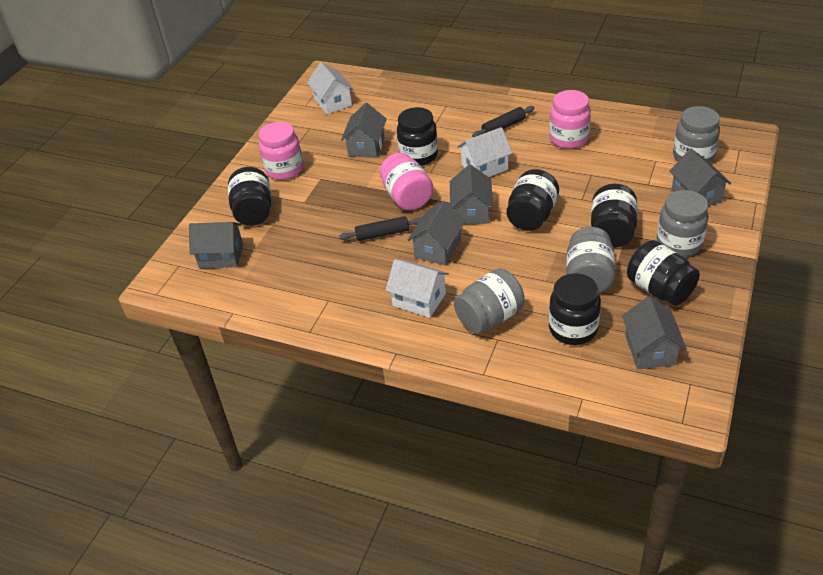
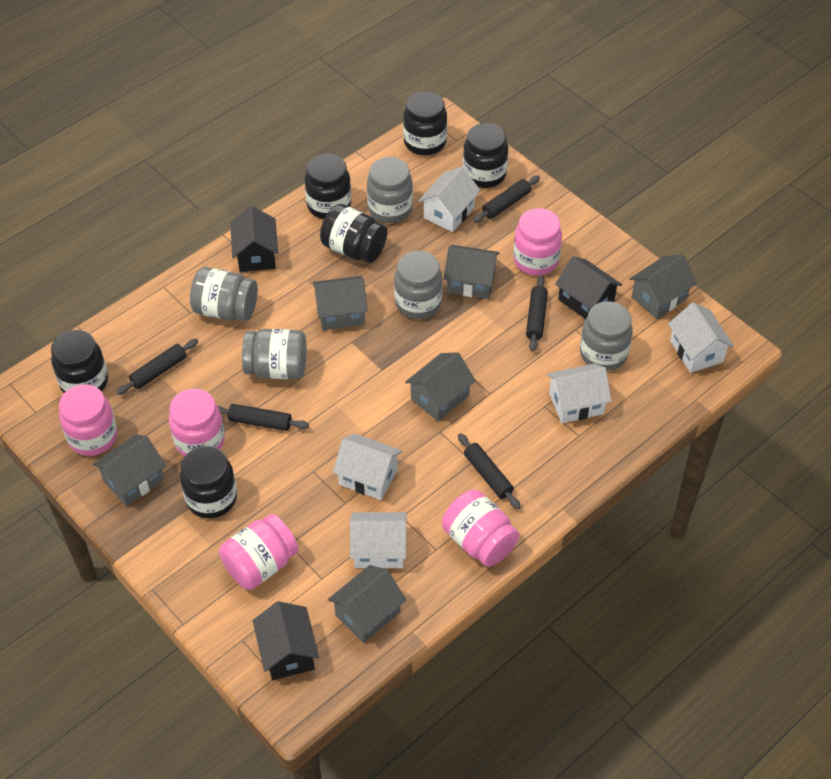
black house: none = 0 -> [230,206,278,272] [253,601,319,680] [555,257,622,319] = 3
black rolling pin: [339,216,421,241] [472,106,534,137] = 2 -> [116,339,198,395] [218,404,309,431] [458,433,521,509] [473,176,540,223] [526,276,548,352] = 5
grey jar: [454,269,525,334] [566,227,615,293] [657,190,708,257] [673,106,720,163] = 4 -> [190,267,258,321] [242,329,307,379] [367,157,413,223] [394,251,443,319] [580,301,633,371] = 5
pink jar: [259,122,303,180] [380,153,433,210] [549,90,591,149] = 3 -> [59,384,117,456] [169,389,225,457] [219,514,299,590] [442,490,519,567] [513,208,562,276] = 5
white house: [307,62,354,114] [385,259,449,318] [457,127,512,177] = 3 -> [333,433,402,500] [350,512,407,568] [419,166,481,232] [547,363,611,423] [668,302,734,373] = 5

